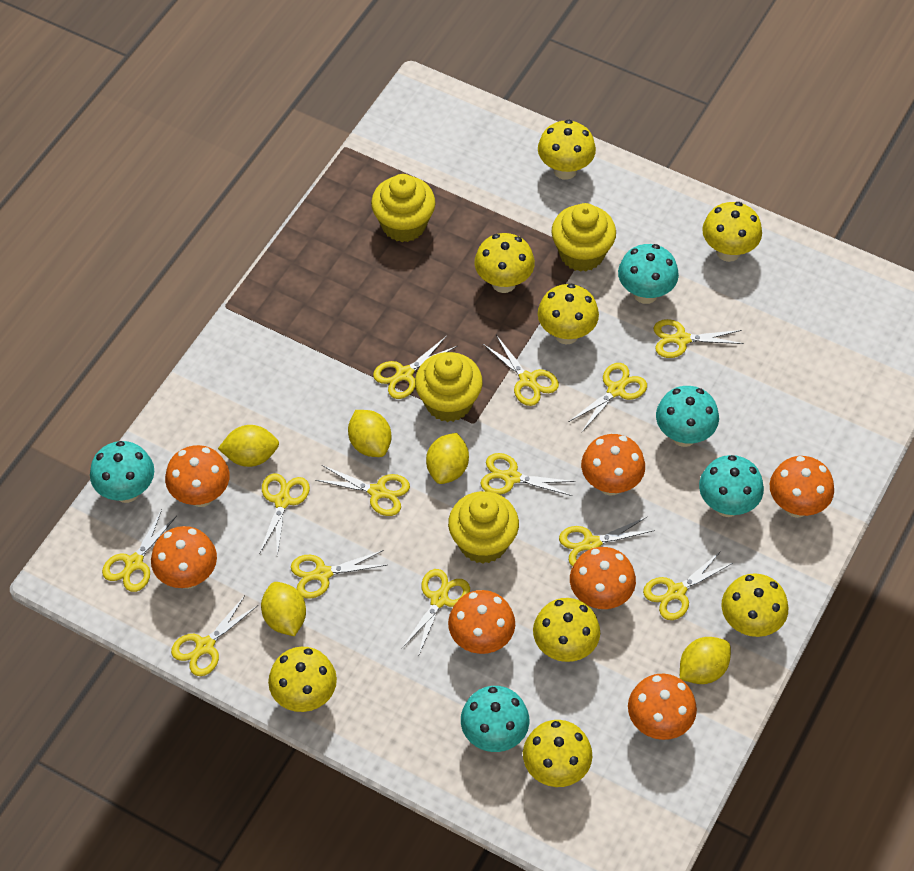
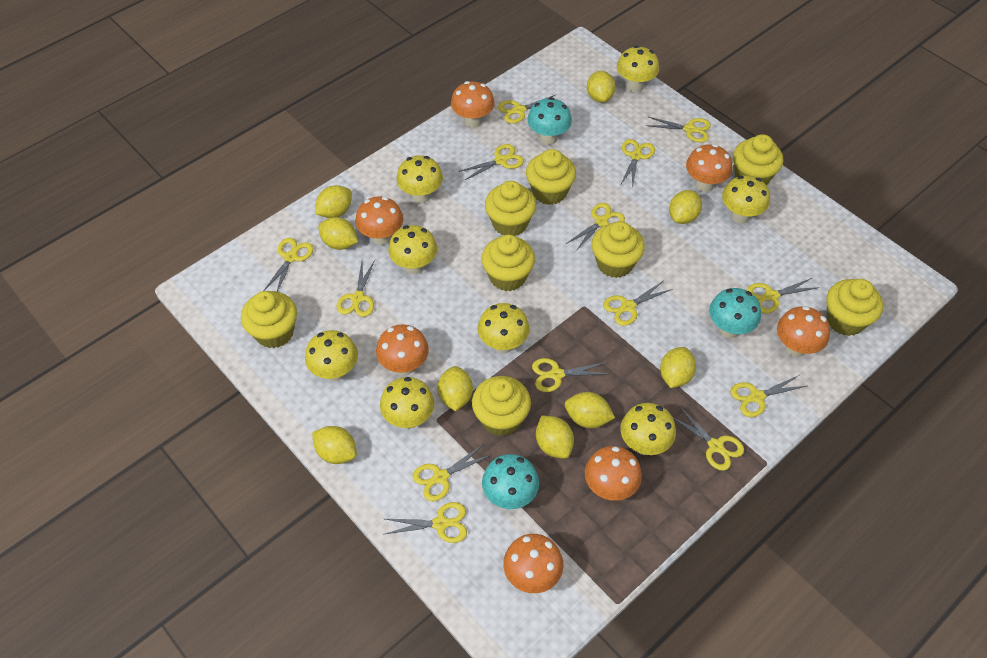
turquoise mushroom: [90,441,154,503] [461,686,529,752] [618,244,679,304] [656,386,719,447] [699,455,764,517] = 5 -> [482,454,539,509] [527,97,572,145] [709,288,761,338] = 3
yellow cupcake: [371,174,435,242] [415,352,483,422] [448,491,519,564] [551,203,616,272] = 4 -> [241,291,297,348] [472,376,531,436] [481,234,535,291] [485,181,536,236] [526,149,576,205] [591,221,645,278] [733,134,783,185] [827,279,883,336] = 8
yellow lemon: [218,425,279,467] [261,582,306,636] [348,410,391,457] [426,433,469,484] [680,637,731,684] = 5 -> [312,426,357,464] [315,185,352,218] [318,217,358,250] [437,366,473,411] [536,415,574,459] [565,392,615,428] [587,71,615,103] [660,347,696,388] [669,190,702,224] = 9
yellow scissors: [102,509,177,592] [171,596,257,676] [259,473,310,556] [291,550,387,599] [316,465,410,516] [373,336,457,399] [402,569,470,654] [480,453,576,496] [483,335,559,406] [559,516,655,566] [569,363,647,433] [643,551,733,620] [653,319,744,358] = 13 -> [263,238,313,292] [337,260,375,317] [385,502,467,543] [412,445,491,501] [459,144,524,181] [498,95,555,124] [532,358,607,392] [566,203,625,251] [603,281,672,326] [621,139,655,189] [646,117,711,142] [673,406,744,471] [730,375,806,417] [747,278,820,313] = 14

